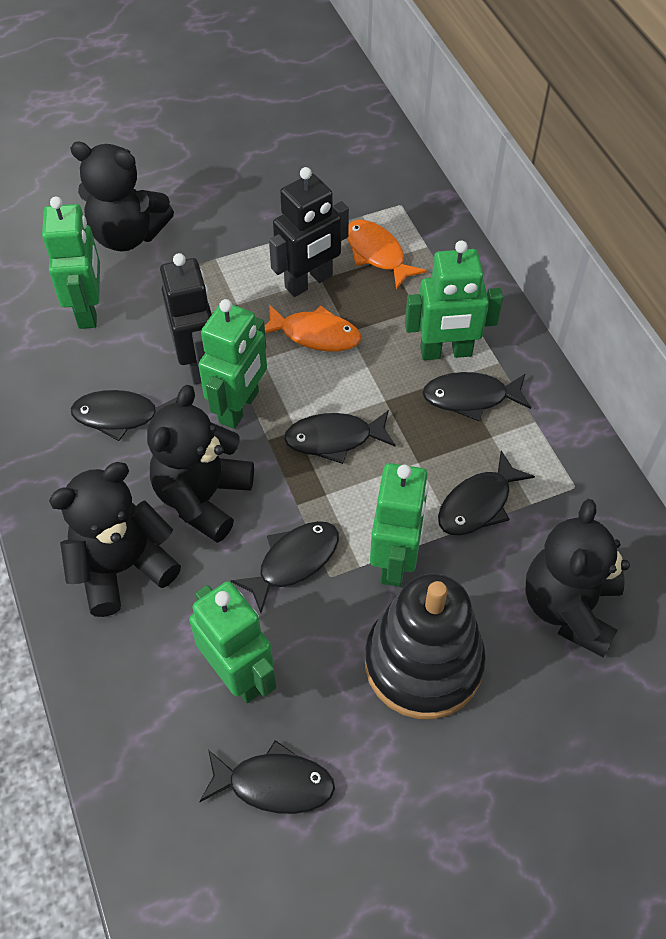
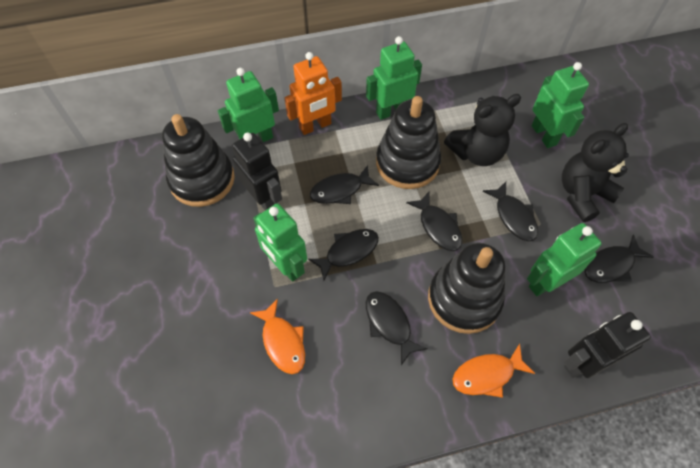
black stacking toy: [365,573,486,719] = 1 -> [162,114,235,207] [376,96,441,189] [428,243,505,334] = 3
black teddy bear: [49,462,181,617] [70,141,174,251] [147,385,254,543] [525,499,630,657] = 4 -> [444,94,521,166] [562,123,629,222] = 2
orange robot: none = 0 -> [284,52,342,135] = 1

